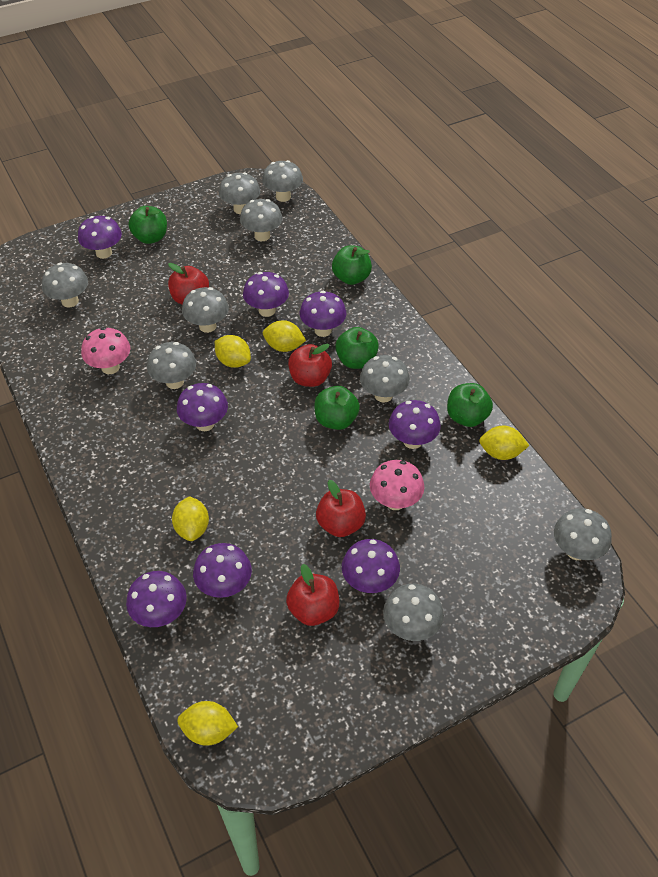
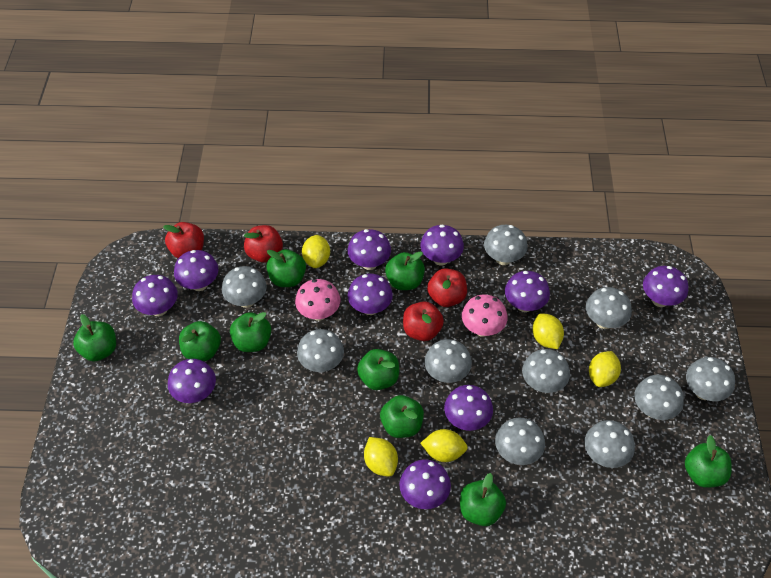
green apple: [128,206,167,244] [314,386,360,430] [332,245,372,285] [335,327,379,369] [447,383,493,427] = 5 -> [73,314,116,362] [179,321,221,361] [230,312,271,352] [266,249,306,287] [357,349,399,390] [380,395,424,438] [385,251,425,290] [460,473,506,526] [685,435,732,488] = 9
grey mushroom: [42,263,88,307] [147,342,196,389] [182,287,229,333] [219,172,260,214] [240,199,282,241] [262,160,303,202] [360,355,410,403] [383,584,444,641] [554,508,612,560] = 9 -> [222,266,267,308] [297,329,344,372] [425,339,472,383] [484,225,528,265] [495,418,545,465] [522,349,570,393] [584,420,635,468] [586,287,632,329] [634,375,684,420] [686,357,735,401] = 10
purple mushroom: [78,216,122,259] [126,571,187,627] [177,383,228,431] [193,543,252,598] [243,272,289,317] [300,291,346,337] [342,539,400,593] [389,400,441,449] = 8 -> [132,275,178,316] [168,359,216,403] [174,250,218,291] [348,229,391,270] [348,274,393,315] [399,459,451,509] [420,225,464,266] [444,385,493,431] [505,271,550,312] [643,266,689,307] = 10

